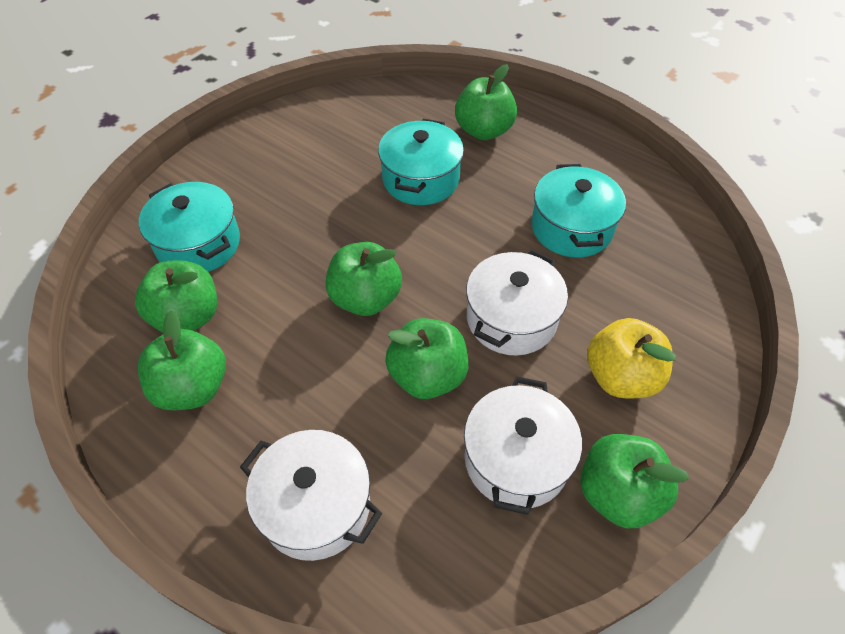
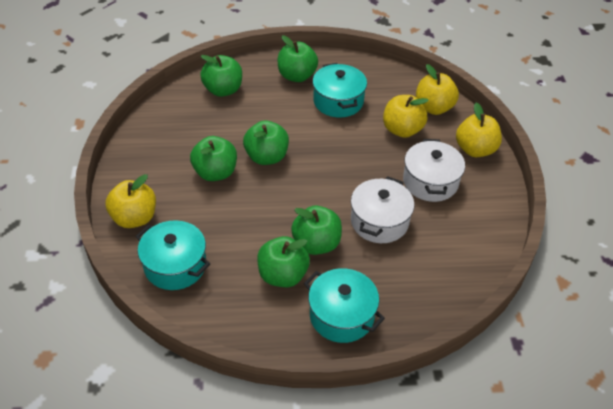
white pot: [240,430,382,561] [464,376,582,515] [466,250,568,355] = 3 -> [351,176,414,243] [403,139,465,202] = 2
yellow apple: [587,318,676,398] = 1 -> [105,174,156,228] [383,95,429,138] [416,64,459,115] [456,103,502,157] = 4

